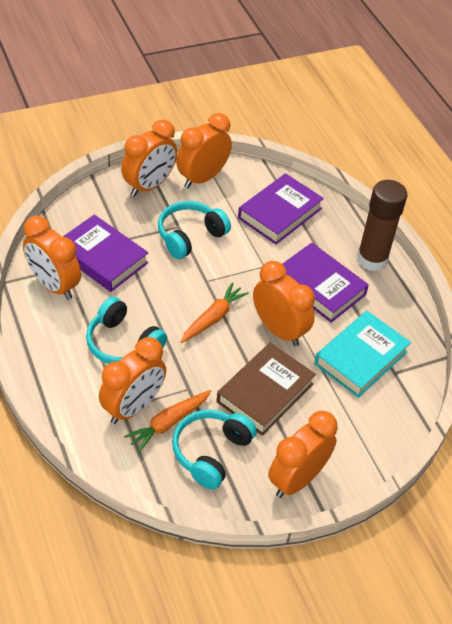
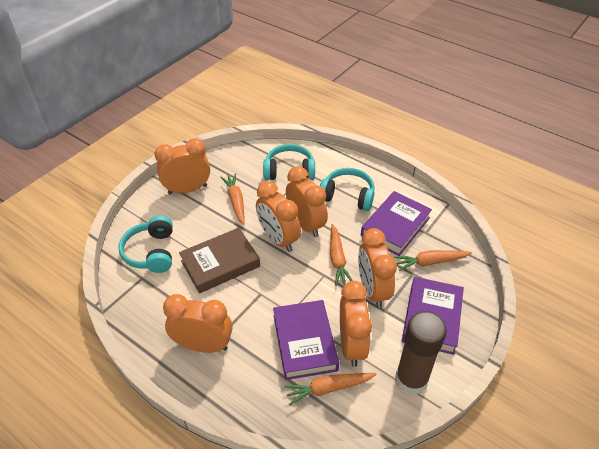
orange carrot: [124,390,211,453] [181,282,249,343] = 2 -> [220,174,245,225] [284,373,377,406] [330,224,352,286] [394,250,472,271] = 4
turquoise book: [314,311,411,398] = 1 -> none = 0

